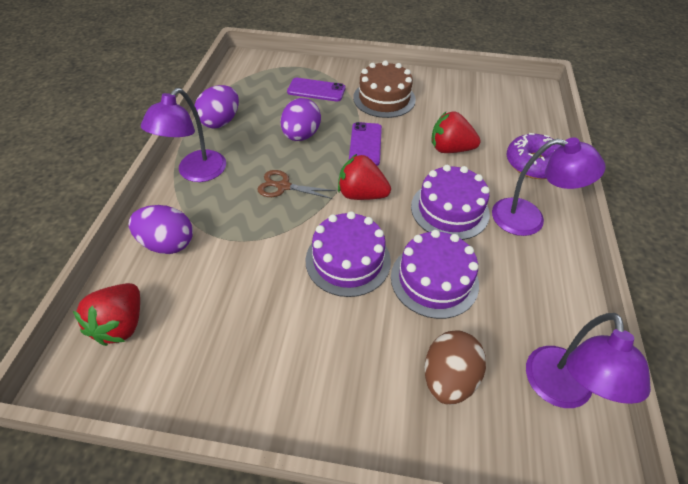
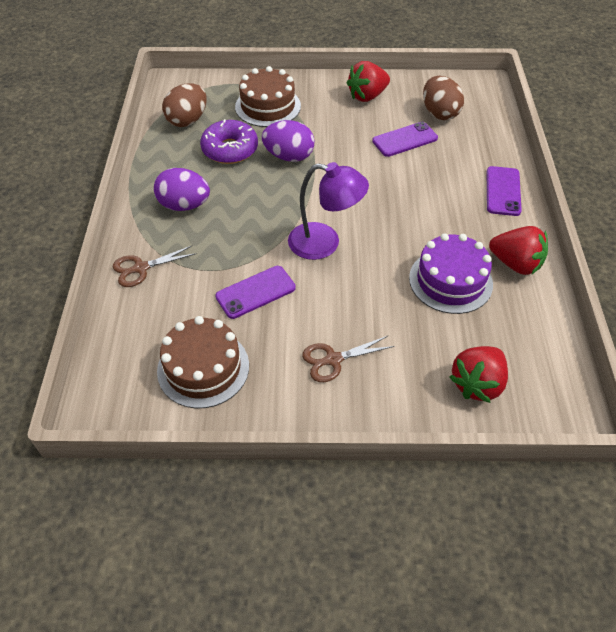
brown cake: [353,61,416,118] = 1 -> [157,316,249,408] [235,66,301,127] = 2
brown egg: [425,330,486,405] = 1 -> [162,83,207,127] [423,76,464,120] = 2
brown scissors: [258,170,336,199] = 1 -> [113,245,197,287] [302,336,394,382] = 2
purple cake: [305,211,391,297] [391,230,479,319] [411,165,490,240] = 3 -> [409,233,493,314] = 1
purple egg: [129,205,193,254] [194,85,239,128] [281,98,321,141] = 3 -> [154,168,210,211] [262,120,314,162] = 2
purple lamp: [141,88,226,182] [492,138,606,236] [526,313,651,408] = 3 -> [288,162,369,260] = 1
purple phone: [287,78,345,102] [349,122,382,166] = 2 -> [215,266,296,319] [372,122,438,157] [487,166,522,216] = 3

